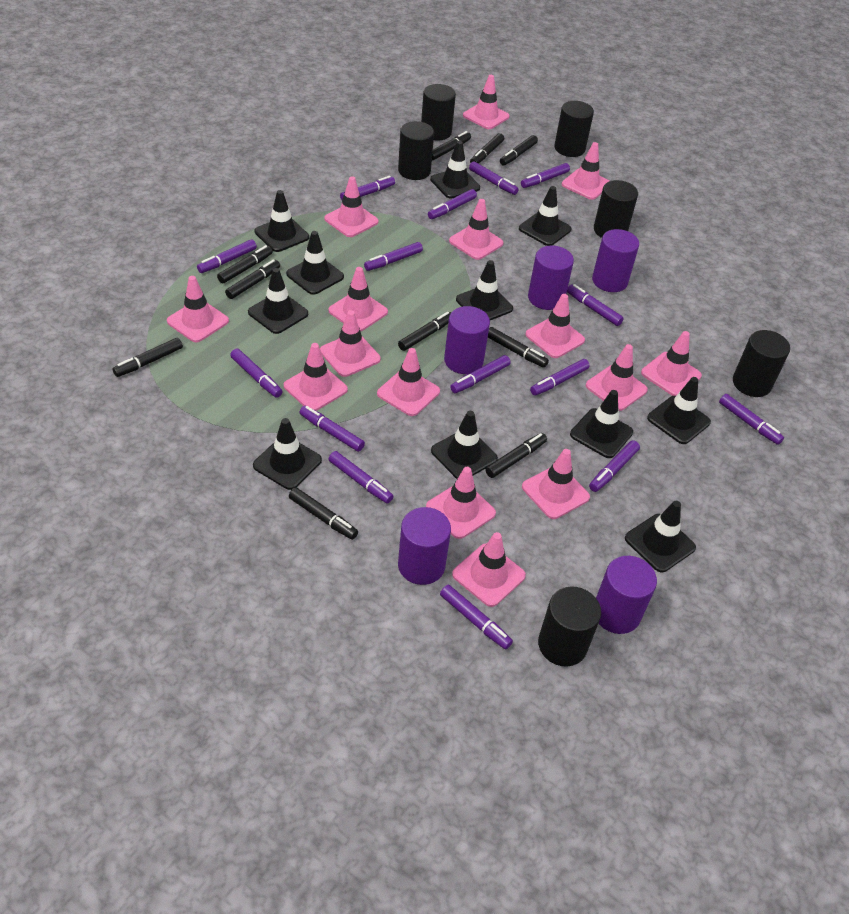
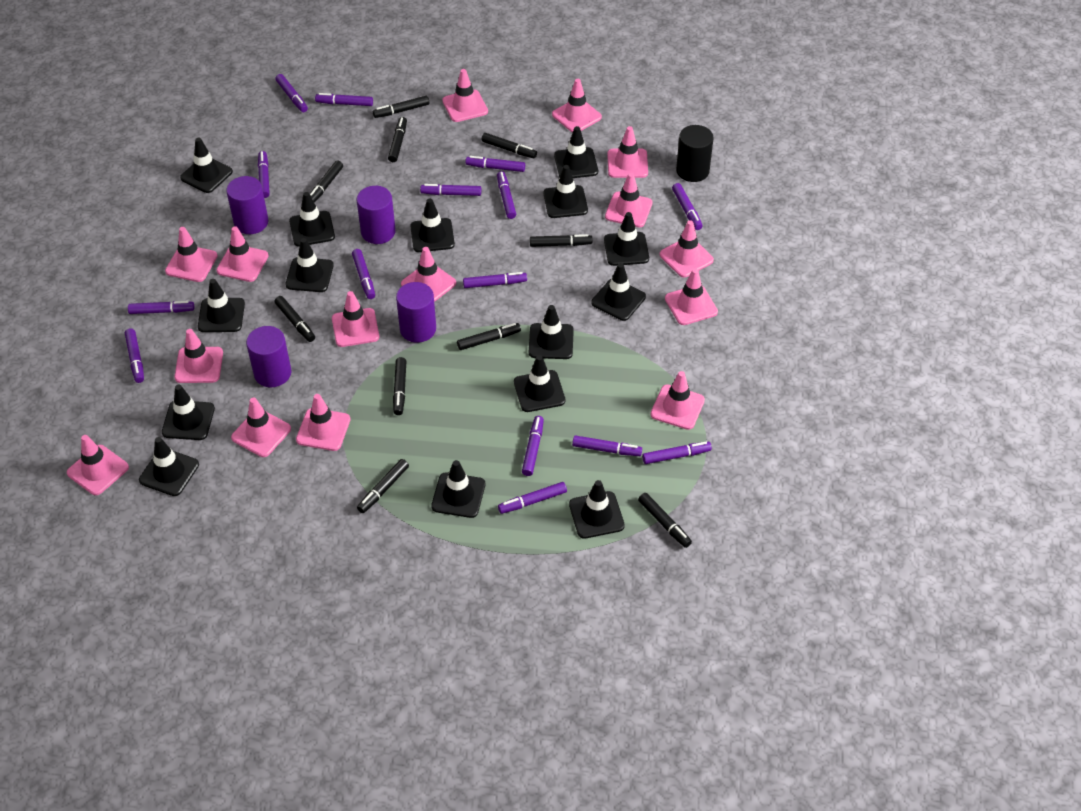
black cylinder: [398,121,434,180] [421,84,456,141] [538,586,601,667] [554,101,594,157] [594,180,638,238] [733,330,790,397] = 6 -> [676,125,714,182] = 1
black traffic cone: [248,268,308,334] [253,418,322,490] [255,190,309,252] [286,231,344,295] [430,141,480,198] [431,411,498,479] [456,260,513,320] [519,186,571,246] [570,390,633,458] [625,501,696,572] [647,377,711,444] = 11 -> [139,437,199,496] [162,385,215,440] [180,138,233,193] [198,279,245,332] [285,238,334,292] [289,192,335,247] [410,198,455,252] [431,460,485,518] [514,355,565,412] [529,305,574,359] [544,165,588,218] [554,126,598,178] [569,480,625,539] [591,263,646,321] [604,212,649,266] = 15
purple cylinder: [398,507,451,585] [444,306,490,374] [528,246,574,310] [592,229,639,292] [596,556,657,634] = 5 -> [226,176,268,234] [246,326,291,387] [357,186,396,244] [396,282,436,343] = 4

